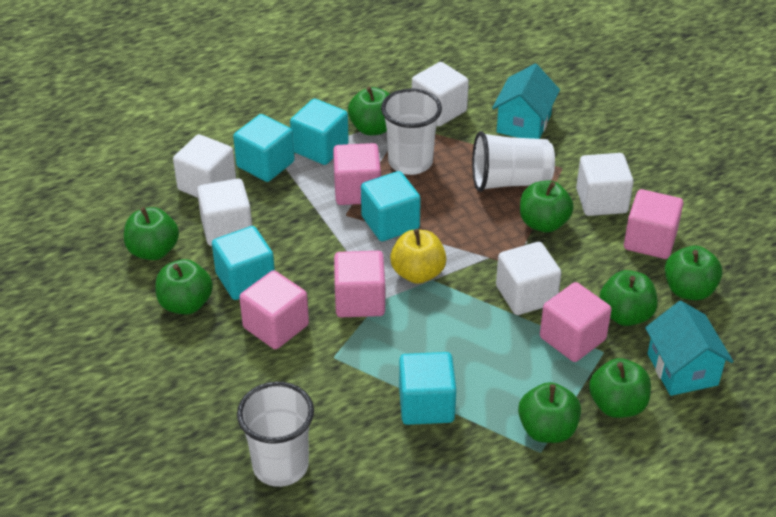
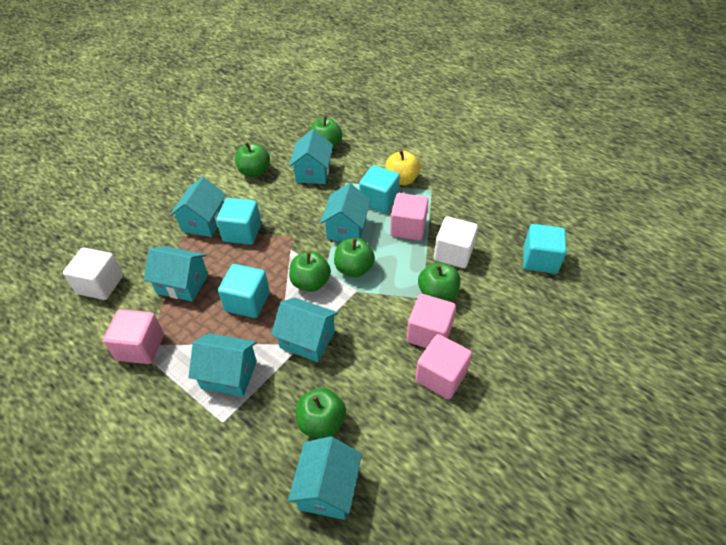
green apple: [124,207,179,260] [155,259,213,314] [348,86,389,136] [518,382,581,443] [520,180,574,232] [589,358,651,418] [600,270,658,326] [665,246,722,300] = 8 -> [235,142,270,177] [289,251,331,292] [296,388,346,438] [310,116,342,149] [334,238,375,277] [418,262,461,301] = 6
pink cube: [239,270,309,349] [333,143,381,205] [334,251,385,317] [540,282,612,362] [624,189,683,259] = 5 -> [103,309,164,364] [390,193,429,241] [407,294,456,348] [415,334,472,399] = 4
turquoise cube: [212,226,275,300] [233,114,295,182] [290,99,349,165] [361,171,421,241] [399,352,456,425] = 5 -> [216,198,261,245] [218,264,270,318] [359,165,400,213] [523,224,567,274] = 4
turquoise house: [492,64,560,139] [645,301,733,396] = 2 -> [144,246,208,302] [170,177,226,237] [188,333,257,397] [271,297,338,362] [288,436,362,520] [289,129,333,184] [320,183,371,241] = 7
white cube: [173,134,236,198] [197,178,252,246] [412,62,469,126] [496,242,561,315] [576,153,634,216] = 5 -> [63,248,123,300] [434,217,478,268] = 2
white cup: [237,382,314,487] [381,88,442,175] [472,131,555,192] = 3 -> none = 0

